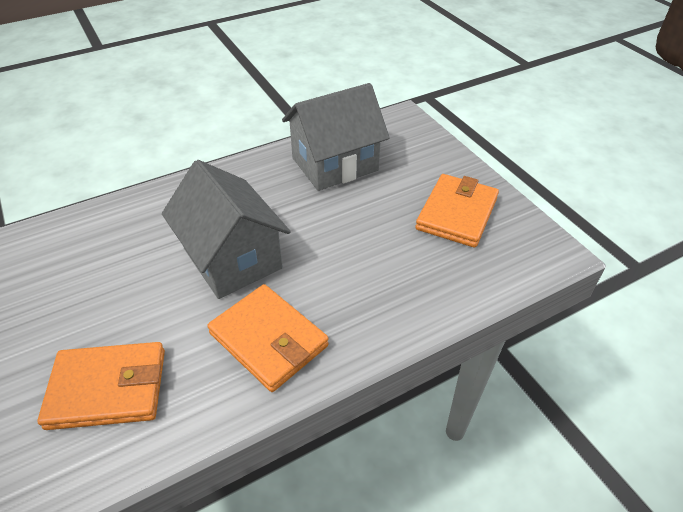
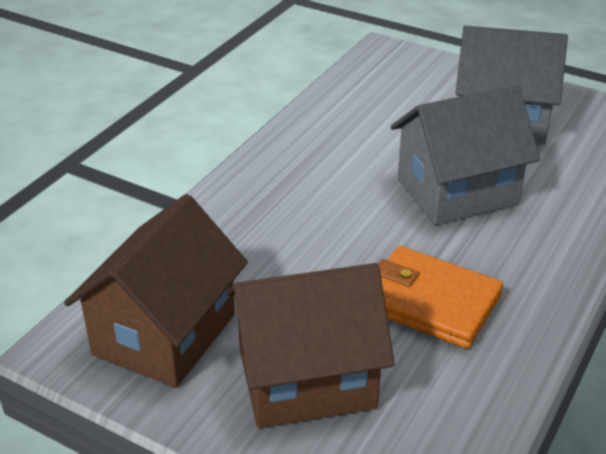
brown house: none = 0 -> [64,194,248,388] [227,263,395,428] = 2
orange wallet: [37,342,165,430] [207,284,329,392] [415,174,499,248] = 3 -> [378,246,503,349] = 1

